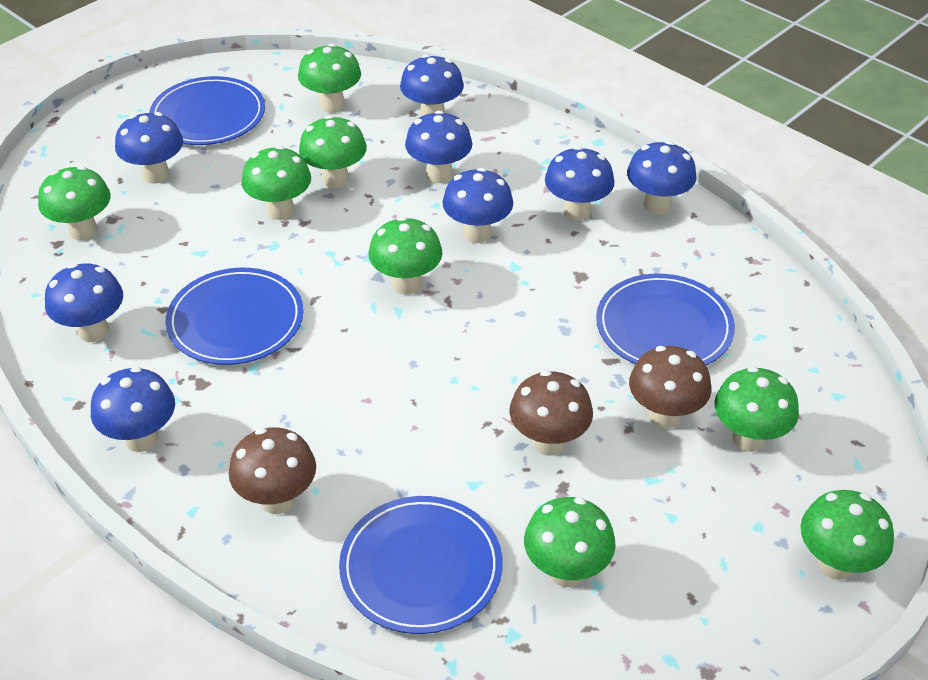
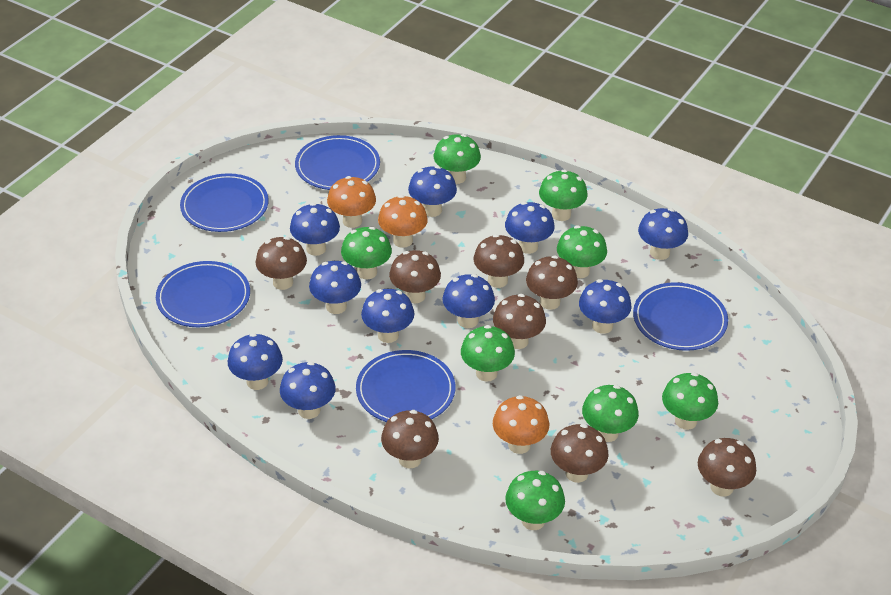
blue mushroom: [45,263,123,342] [91,367,175,452] [115,112,183,184] [400,54,464,117] [405,111,472,183] [443,168,513,243] [545,146,614,221] [627,141,697,215] = 8 -> [228,333,283,390] [280,362,336,419] [290,203,340,256] [309,261,361,314] [361,289,414,343] [408,166,457,217] [442,274,495,328] [505,202,555,254] [579,279,632,334] [638,208,688,260] = 10
blue plate: [149,76,265,145] [165,268,304,365] [339,496,503,634] [596,274,735,365] = 4 -> [156,261,250,327] [180,173,269,232] [295,135,380,190] [356,350,455,422] [633,282,728,351] = 5
brown mushroom: [229,427,316,514] [510,370,593,456] [629,346,711,429] = 3 -> [256,237,307,290] [381,410,439,468] [389,250,441,304] [474,234,524,288] [493,294,546,349] [526,256,578,310] [551,424,609,483] [698,438,756,497] = 8
orange mushroom: none = 0 -> [327,176,376,228] [378,195,428,248] [493,395,549,454] = 3

